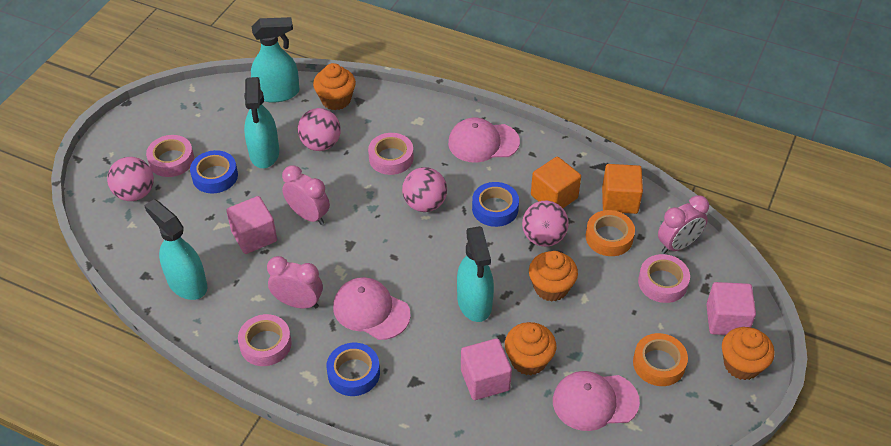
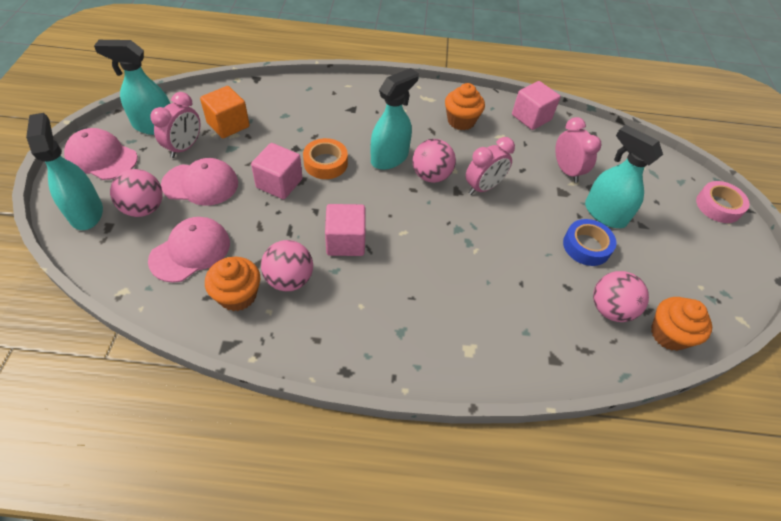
blue tape: [190,150,238,193] [326,343,380,396] [472,182,519,227] = 3 -> [563,219,616,266] = 1
orange cube: [531,157,581,208] [602,164,643,214] = 2 -> [200,86,250,138] = 1
orange cupcake: [313,63,356,110] [505,322,556,375] [529,251,578,302] [722,327,775,380] = 4 -> [205,257,260,311] [445,83,485,130] [651,297,712,351] = 3
orange tape: [586,210,635,256] [633,333,688,386] = 2 -> [303,138,348,179] = 1
pink tape: [146,135,194,177] [238,314,292,366] [368,133,413,175] [638,254,690,303] = 4 -> [696,181,750,223] = 1

